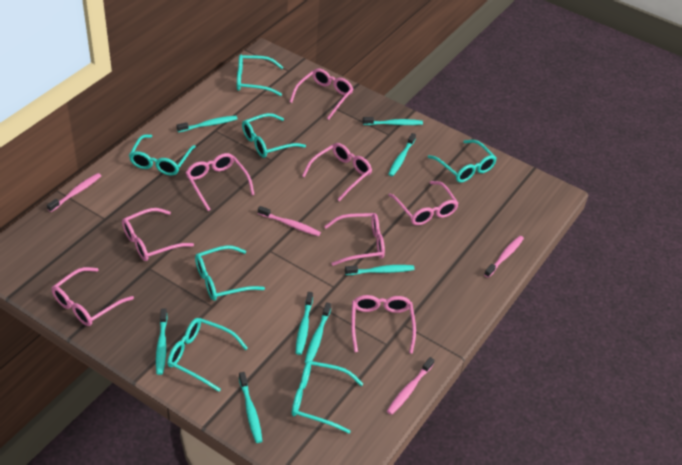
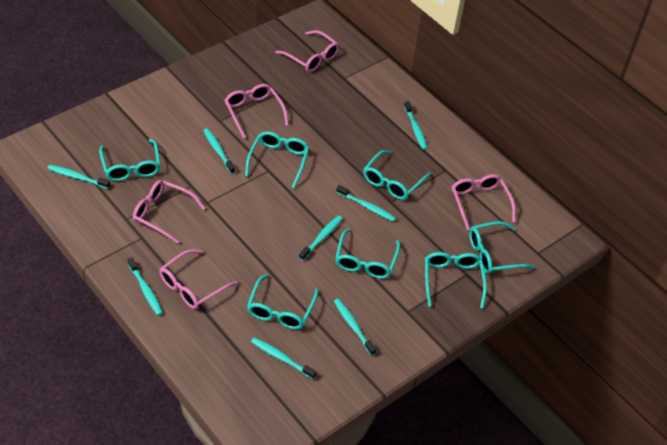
pink glasses: [52,267,134,326] [122,208,194,261] [186,153,255,211] [290,68,353,120] [302,143,372,201] [324,213,385,266] [351,295,416,354] [388,181,459,225] = 8 -> [133,180,205,244] [160,250,237,309] [224,84,289,138] [275,30,339,72] [452,174,516,230] = 5
pink toothbrush: [47,173,101,212] [258,206,321,236] [387,357,434,415] [484,236,524,278] = 4 -> none = 0

